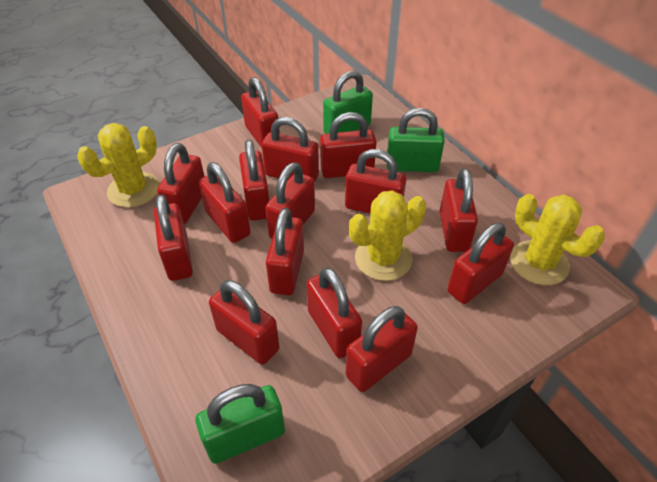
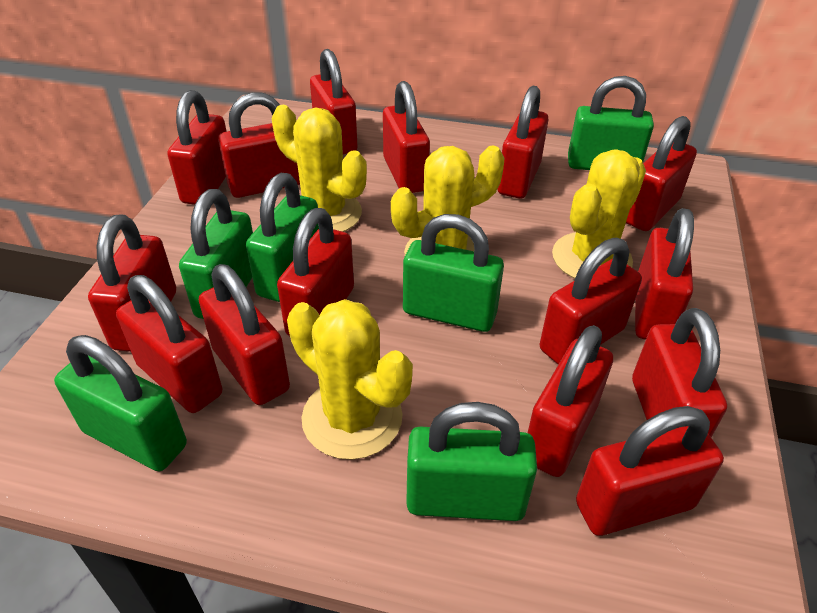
green padlock: [195,384,285,464] [323,71,373,134] [387,108,445,172] = 3 -> [54,335,187,471] [179,189,253,319] [246,173,319,302] [403,214,504,332] [406,402,537,521] [568,76,654,170] = 6
yellow cactus: [77,123,159,208] [349,190,426,281] [510,194,605,285] = 3 -> [272,105,367,232] [287,299,413,460] [391,146,504,255] [552,149,646,279] = 4

